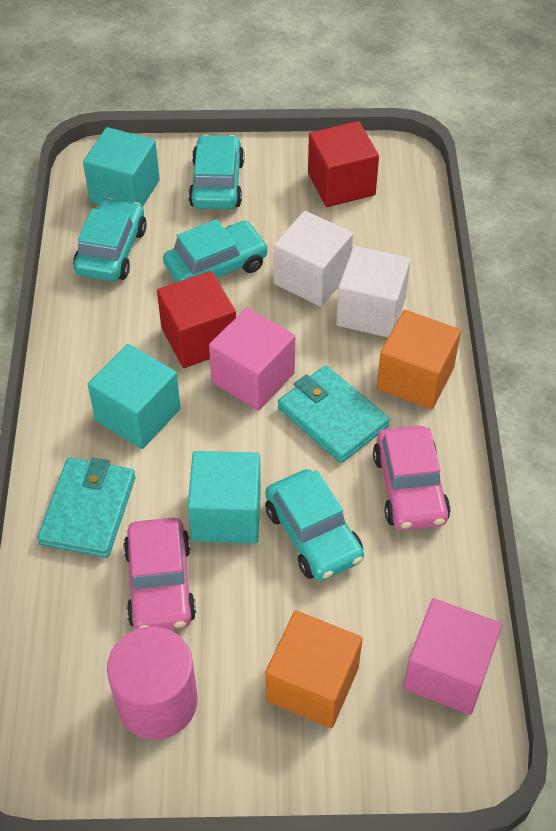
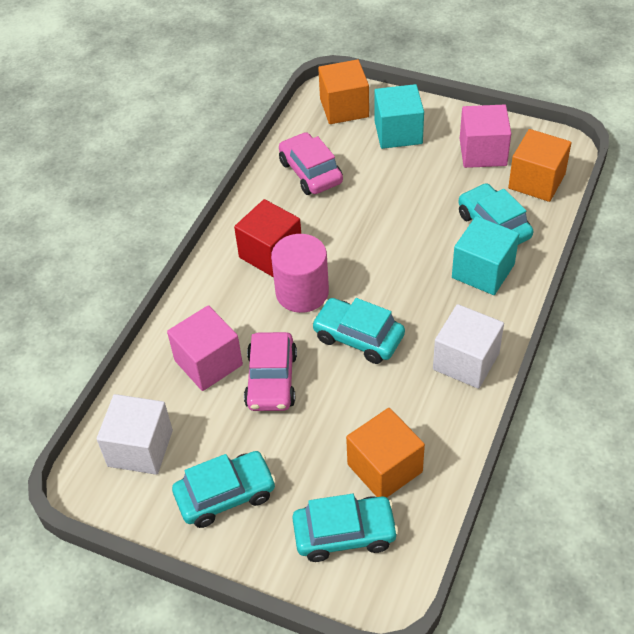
orange cube: [266,611,362,728] [377,310,461,410] = 2 -> [318,59,369,124] [346,408,425,497] [508,129,571,202] = 3
red cube: [157,271,236,368] [308,121,379,207] = 2 -> [234,199,301,277] = 1
turquoise cube: [83,127,160,207] [88,344,181,449] [188,451,261,543] = 3 -> [374,84,424,149] [452,216,519,295] = 2
turquoise wallet: [37,457,136,558] [278,365,390,463] = 2 -> none = 0

